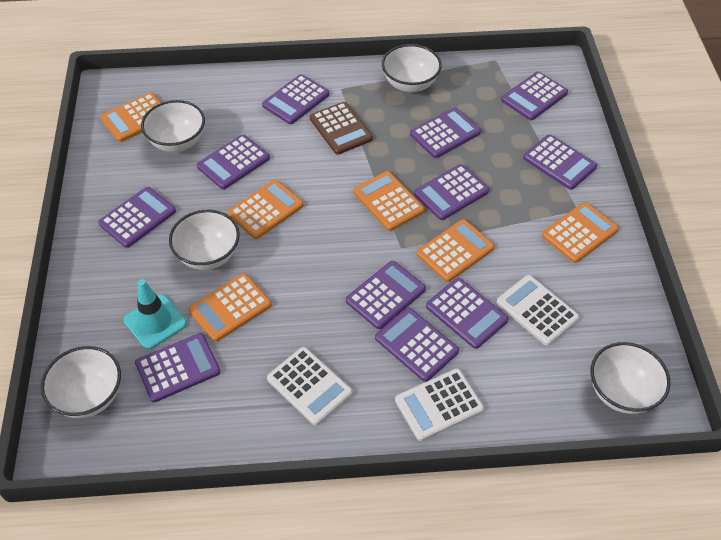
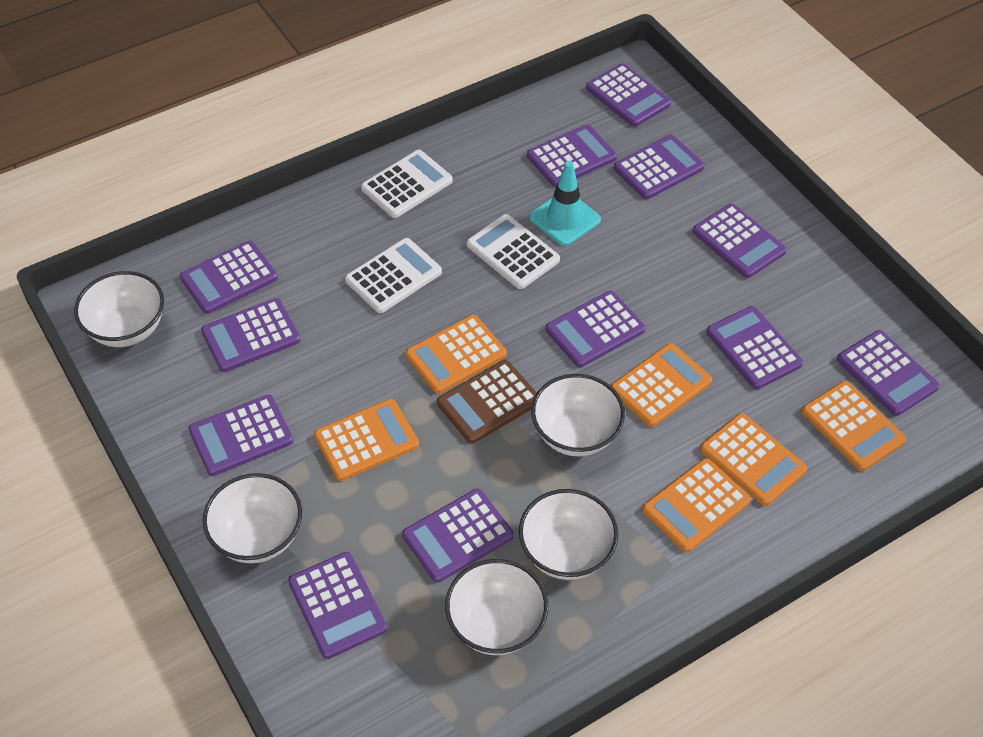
purple calculator: [98,187,176,248] [135,333,221,403] [197,134,270,190] [262,74,329,124] [346,261,426,329] [375,308,459,382] [410,108,481,158] [414,164,489,220] [426,278,509,349] [501,71,568,120] [523,134,597,190] = 11 -> [180,241,278,314] [189,395,293,476] [201,298,300,372] [288,552,387,659] [402,489,514,583] [527,124,617,187] [546,291,646,367] [586,64,671,127] [614,135,705,199] [693,204,787,278] [706,306,803,389] [837,330,939,416] = 12

